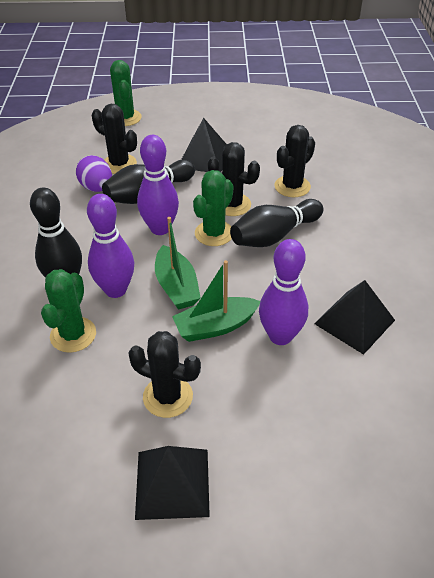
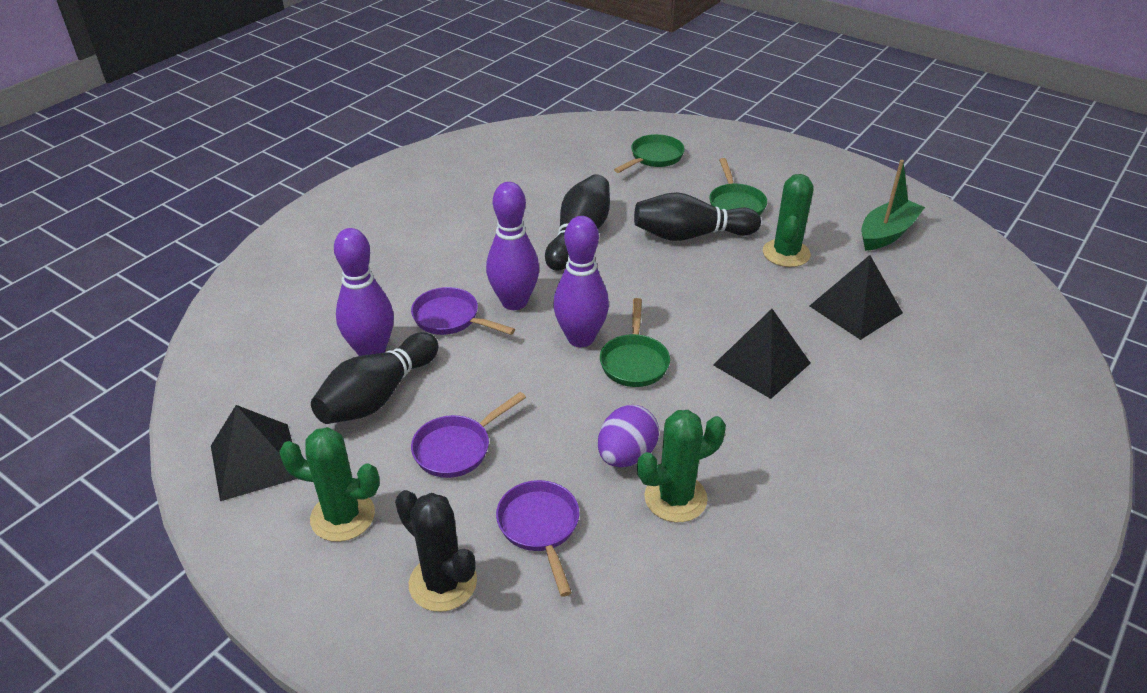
black cactus: [92,104,137,174] [128,331,201,418] [208,142,260,216] [275,125,315,197] = 4 -> [395,490,477,612] = 1
green boat: [155,217,201,310] [172,260,260,342] = 2 -> [861,160,925,251] = 1
green pan: none = 0 -> [600,298,670,387] [614,134,685,173] [709,158,767,215] = 3
purple pan: none = 0 -> [411,287,515,335] [411,392,526,478] [496,480,579,597] = 3

